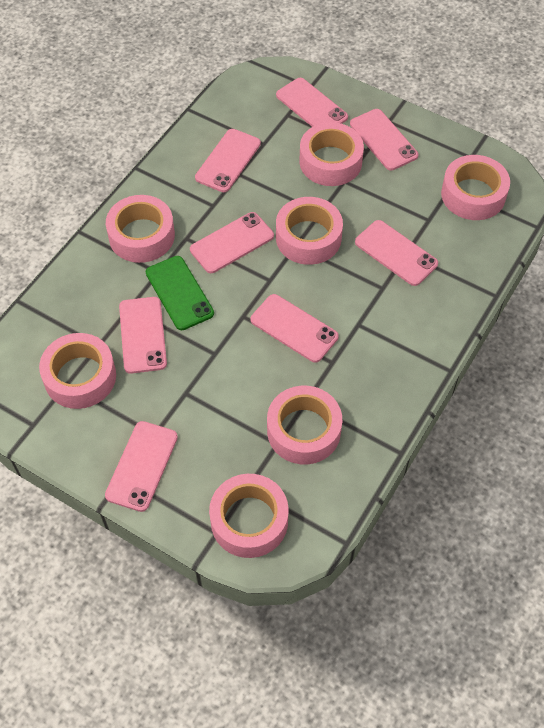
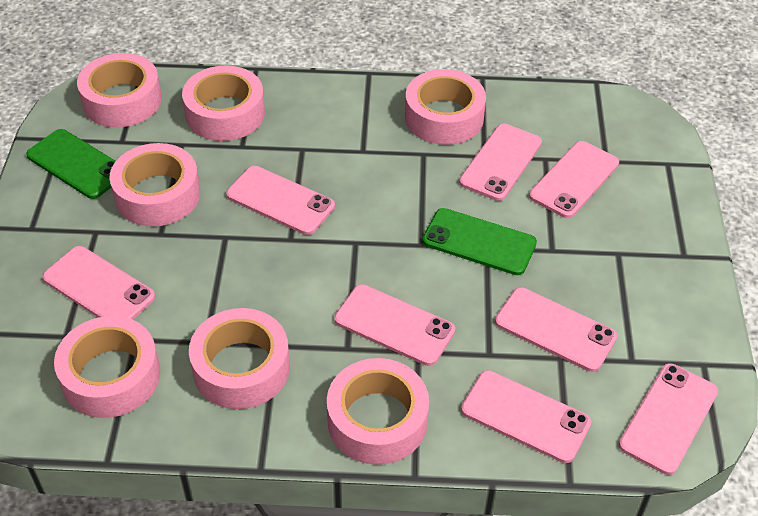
green phone: [146,256,214,330] = 1 -> [26,129,115,199] [422,208,537,275] = 2

